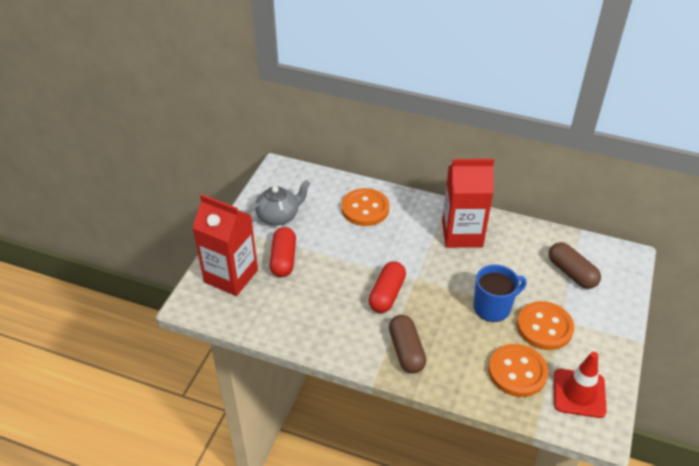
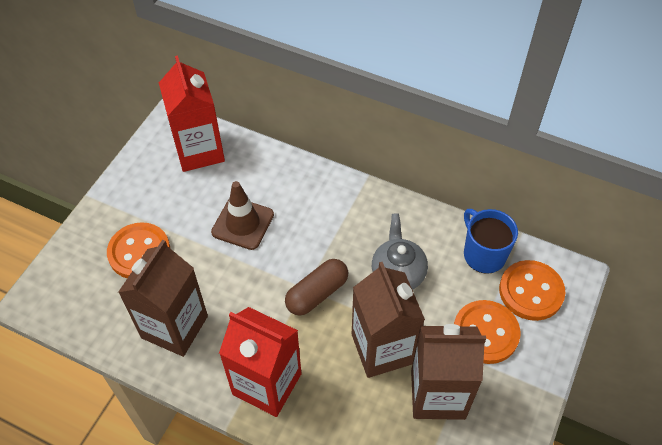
brown capsule: [389,315,426,373] [549,242,601,289] = 2 -> [285,259,348,316] = 1
brown carton: none = 0 -> [118,239,208,357] [352,262,425,378] [411,324,486,420] = 3
brown traffic cone: none = 0 -> [211,181,274,250] = 1
red capsule: [270,227,296,277] [369,261,406,313] = 2 -> none = 0
red traffic cone: [554,352,607,418] = 1 -> none = 0

